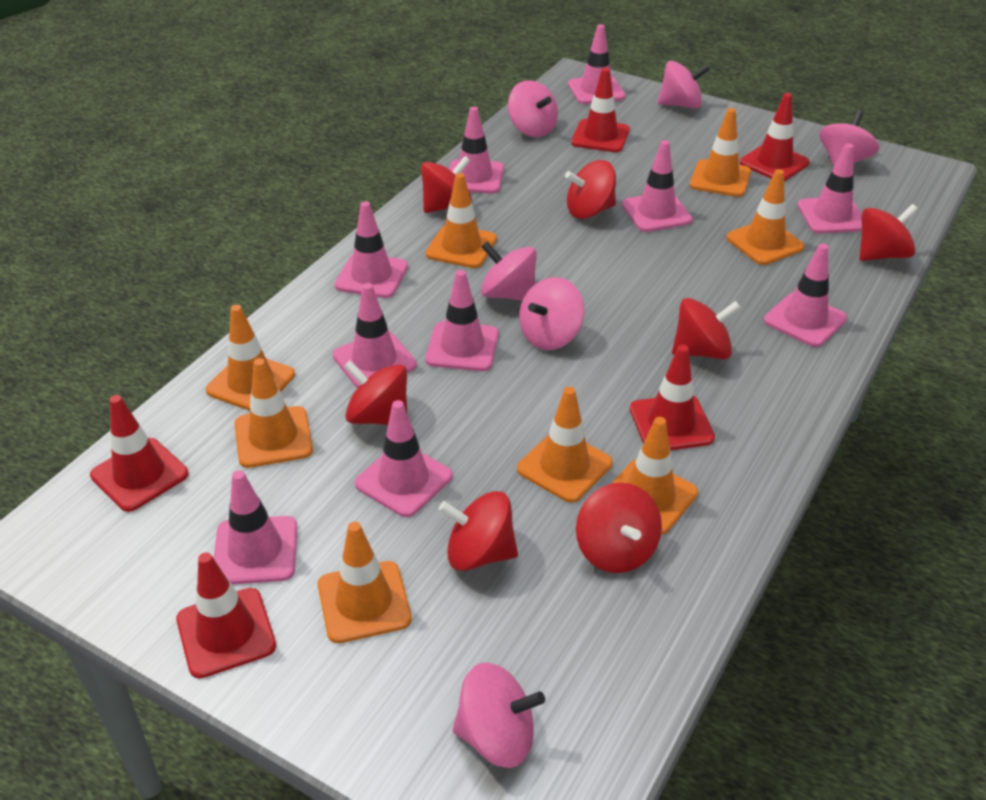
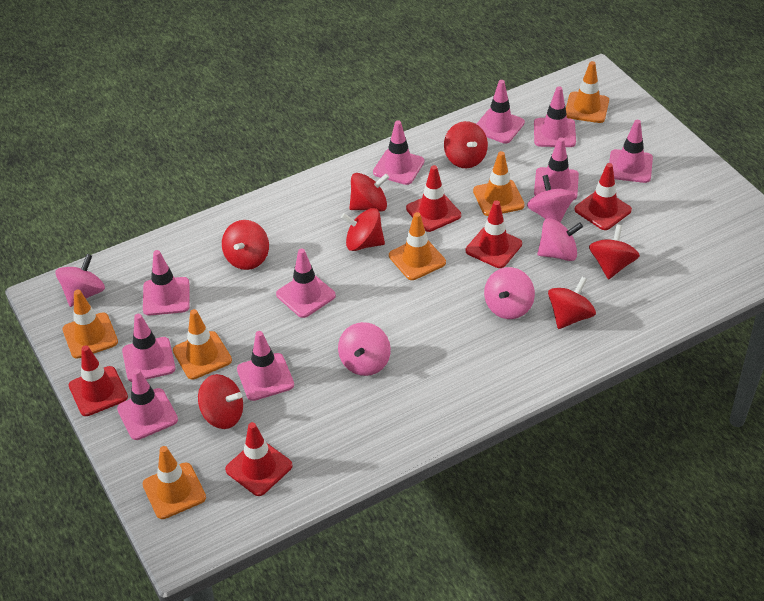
orange traffic cone: [206,305,295,411] [235,358,313,468] [318,522,412,643] [425,173,497,268] [517,387,612,503] [611,417,698,535] [690,108,751,197] [726,169,804,265] = 8 -> [62,290,118,359] [142,446,206,519] [173,309,232,380] [389,212,446,280] [473,151,525,216] [566,61,609,123] = 6
pink spinning top: [453,662,545,768] [481,241,537,301] [508,80,558,137] [519,277,584,350] [658,61,710,109] [819,111,879,166] = 6 -> [55,254,105,307] [338,322,391,376] [484,267,535,319] [527,175,575,222] [537,218,583,261] = 5

